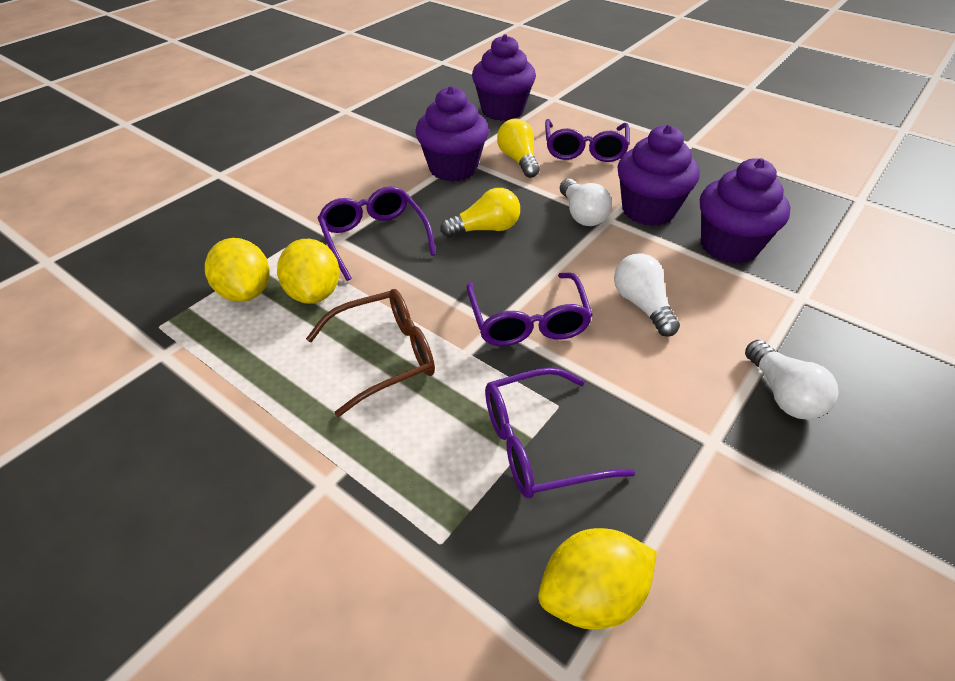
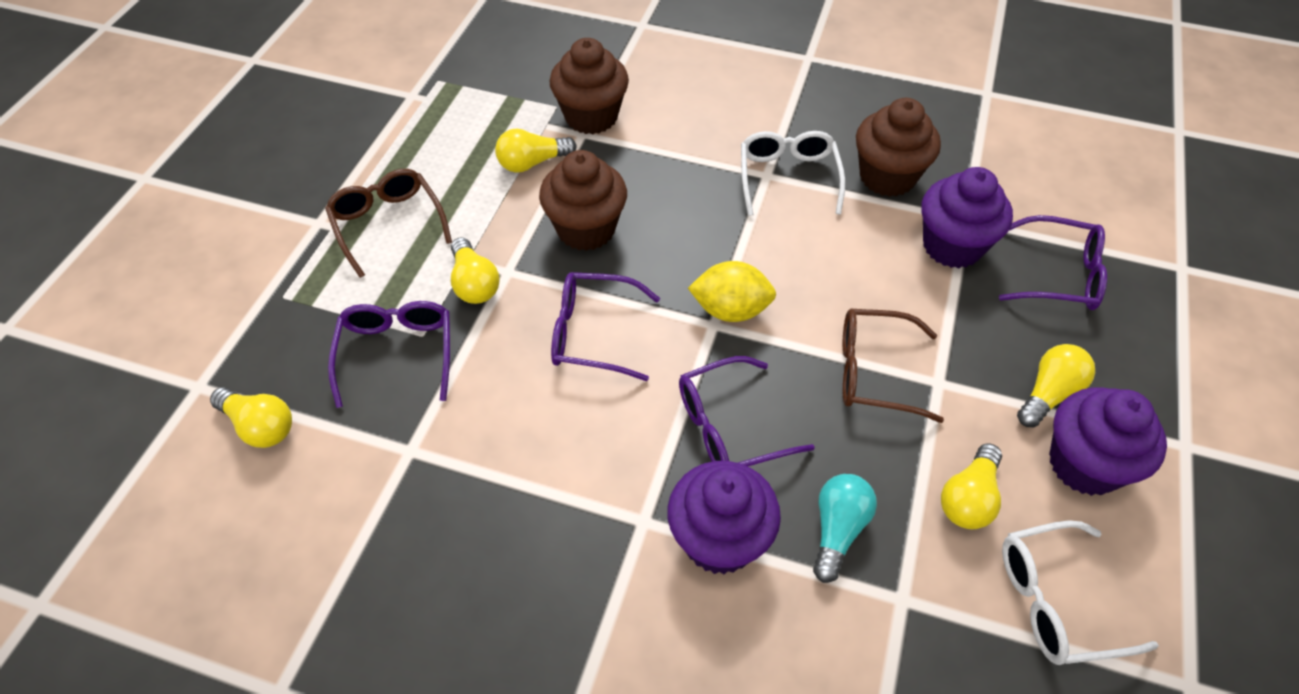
brown cupcake: none = 0 -> [539,150,627,251] [550,38,629,134] [856,98,941,197] = 3
brown glasses: [306,289,435,417] = 1 -> [325,169,452,278] [843,309,944,423] = 2
purple cupcake: [415,86,489,182] [472,34,536,121] [617,125,700,226] [700,158,790,264] = 4 -> [667,461,781,574] [921,167,1013,268] [1049,387,1167,496] = 3
turquoise light bulb: none = 0 -> [813,474,877,583] = 1
white glasses: none = 0 -> [741,131,845,216] [1002,520,1159,665] = 2
white light bulb: [560,179,612,226] [614,253,680,337] [745,340,839,420] = 3 -> none = 0
yellow lemon: [205,238,270,302] [277,239,340,304] [538,528,657,630] = 3 -> [688,261,776,322] = 1
yellow light bulb: [440,188,520,237] [497,119,540,178] = 2 -> [210,387,292,448] [451,237,500,304] [495,129,577,173] [941,443,1002,529] [1017,344,1095,427] = 5

